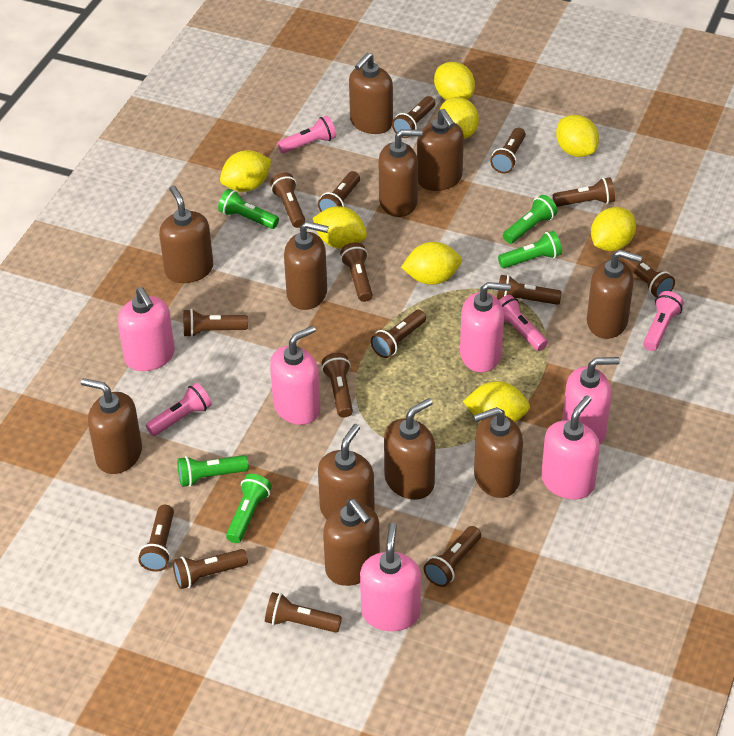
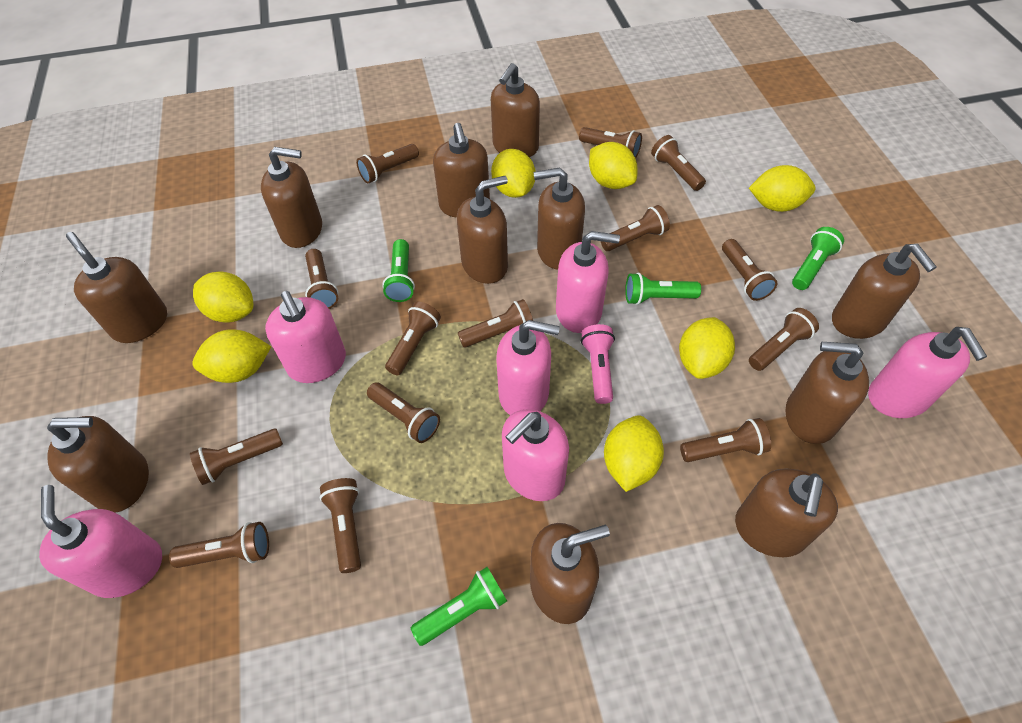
brown flashlight: [138,505,174,571] [173,549,248,589] [183,309,248,337] [265,592,342,633] [270,173,306,228] [318,171,360,212] [322,353,353,417] [340,242,372,302] [371,310,426,358] [392,96,436,138] [423,526,481,587] [490,128,526,173] [497,275,562,305] [553,177,615,207] [619,251,675,298] = 15 -> [169,522,269,568] [190,429,283,485] [305,249,338,309] [319,478,361,573] [356,144,419,183] [367,382,440,443] [385,302,441,375] [458,299,533,348] [579,127,642,158] [601,205,670,251] [651,135,706,191] [680,418,771,462] [722,239,777,301] [749,308,819,371] = 14
green flashlight: [177,455,249,487] [218,189,279,229] [226,474,272,543] [498,231,562,269] [503,195,557,244] = 5 -> [382,239,415,302] [411,567,507,646] [625,273,701,305] [792,227,844,290] = 4
pink flashlight: [146,383,212,436] [277,116,336,154] [499,295,548,351] [643,291,684,351] = 4 -> [581,324,615,404] = 1
yellow lemon: [220,150,271,192] [313,206,367,249] [401,242,462,285] [434,62,475,100] [440,97,479,139] [463,381,530,422] [556,115,599,157] [591,207,636,251] = 8 -> [192,329,271,383] [193,272,253,323] [491,149,536,198] [589,142,638,189] [604,415,664,492] [679,317,735,379] [749,165,816,212] = 7

